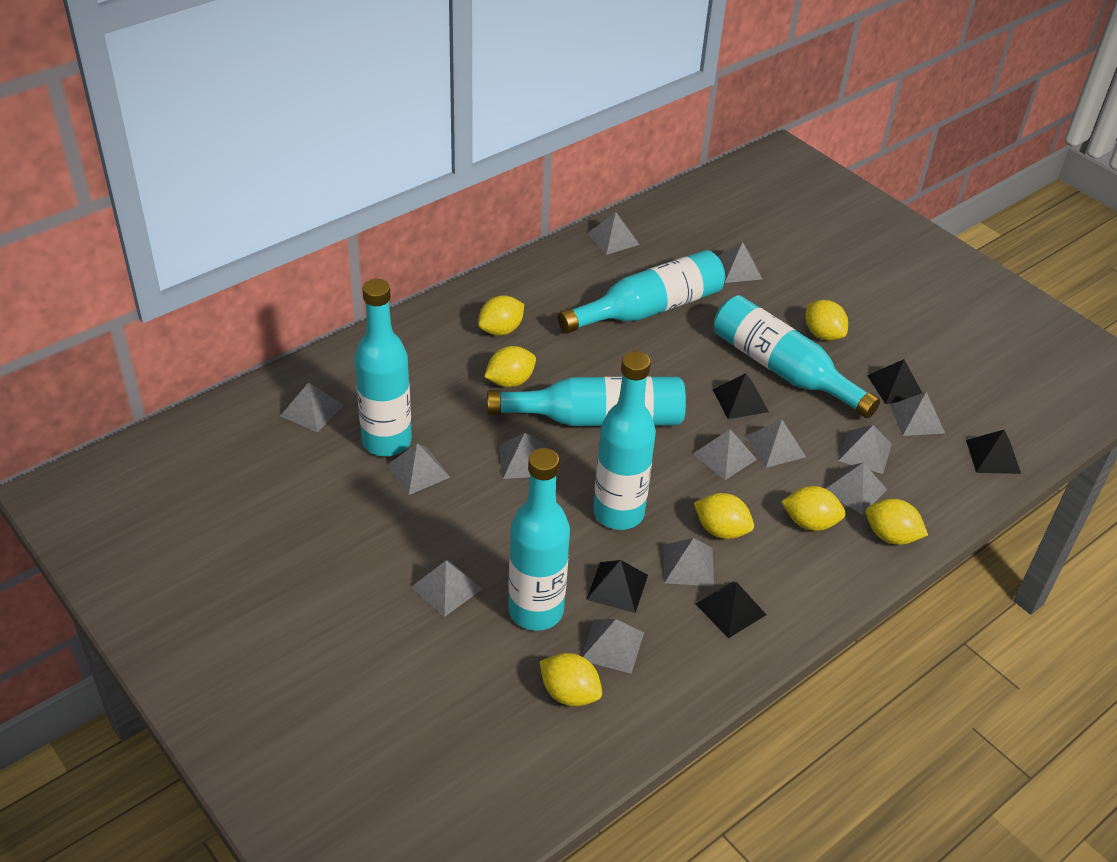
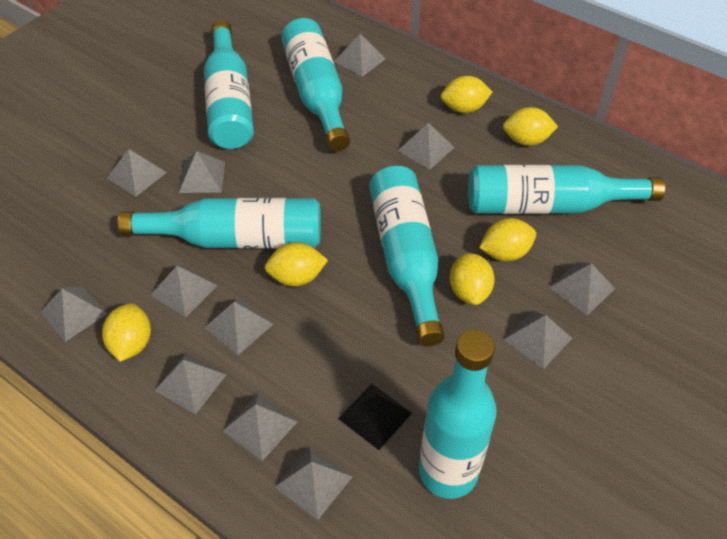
black pyramid: [586,560,648,613] [696,581,767,638] [712,373,769,419] [867,359,922,404] [966,430,1021,474] = 5 -> [338,383,412,450] = 1
grey pyramid: [280,382,343,432] [387,443,451,495] [411,560,482,617] [499,433,545,479] [582,619,644,674] [587,212,640,255] [664,538,714,586] [693,429,757,480] [718,242,762,283] [745,419,806,468] [825,463,887,515] [838,425,892,474] [890,392,945,436] = 13 -> [40,286,108,342] [107,149,167,197] [151,264,218,317] [154,353,227,414] [179,151,225,193] [204,298,273,355] [222,393,298,461] [275,446,353,520] [334,34,386,77] [398,123,455,169] [503,310,572,369] [549,262,615,315] = 12
yellow lemon: [478,295,524,336] [484,346,536,387] [540,653,602,706] [694,493,754,539] [781,486,846,531] [805,300,848,341] [866,499,928,545] = 7 -> [102,303,151,362] [265,242,328,286] [441,76,492,113] [450,252,495,305] [479,218,536,261] [503,107,558,146] = 6

